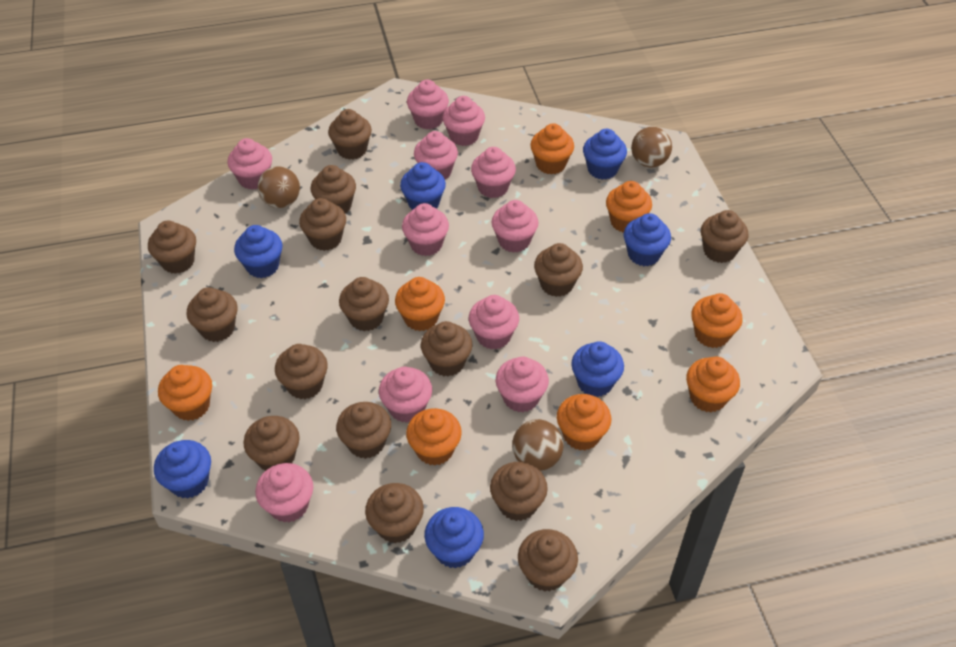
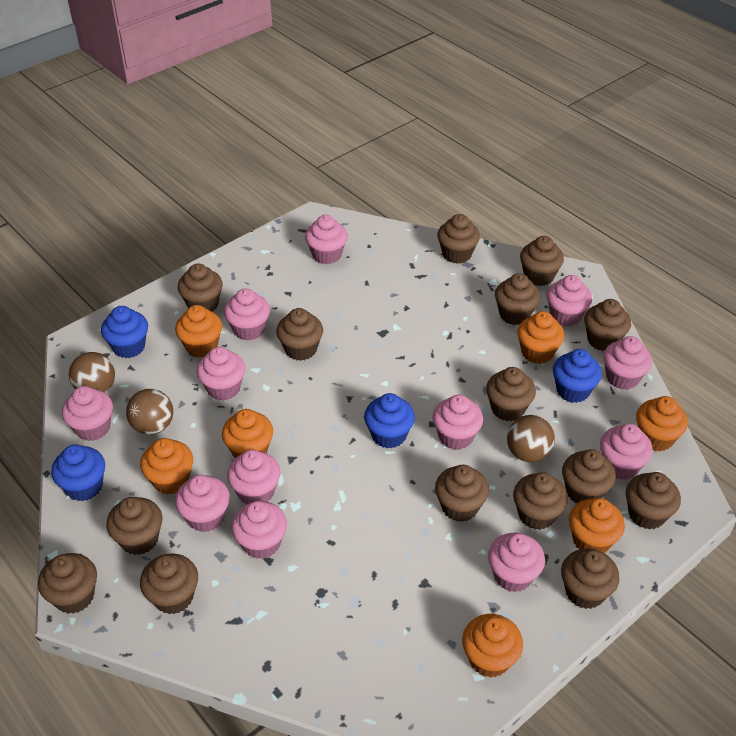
blue cupcake: [154,440,211,499] [234,225,283,278] [400,162,446,210] [424,507,484,568] [571,341,624,397] [583,129,627,180] [624,213,671,266] = 7 -> [51,444,105,501] [101,306,148,358] [364,393,415,449] [553,349,602,403] = 4
orange cupcake: [158,365,212,421] [395,277,445,331] [406,408,462,466] [530,123,574,175] [557,394,611,450] [606,181,652,233] [686,357,740,412] [691,293,743,348] = 8 -> [140,438,193,495] [175,305,222,357] [222,409,273,458] [462,614,523,678] [517,311,564,364] [569,498,625,553] [636,396,688,451] = 7
pink cupcake: [227,138,272,190] [255,463,313,522] [379,367,432,423] [402,203,449,256] [407,80,449,129] [414,131,458,180] [442,96,485,146] [469,295,519,350] [471,147,516,198] [492,200,539,253] [496,357,549,412] = 11 -> [62,386,113,441] [175,475,230,532] [197,347,245,401] [224,288,270,341] [227,450,280,505] [231,501,287,559] [305,215,348,264] [432,395,483,450] [488,533,545,592] [547,275,592,326] [600,424,653,480] [603,336,652,390] = 12

